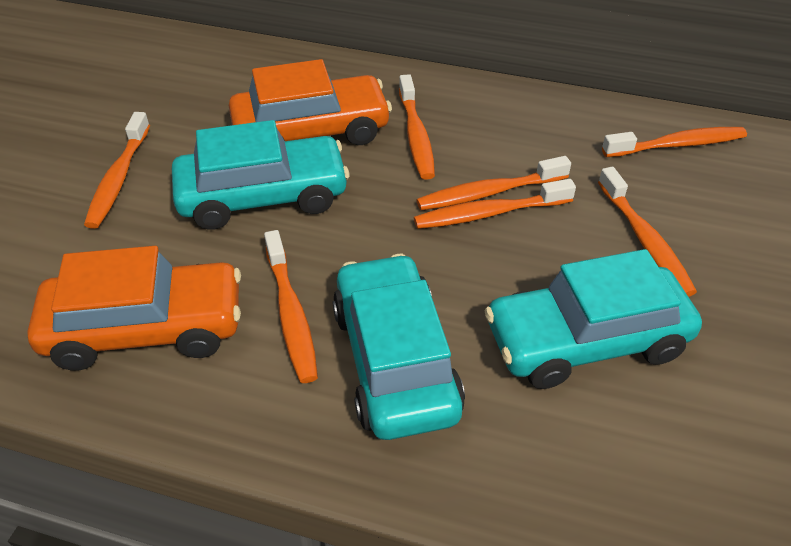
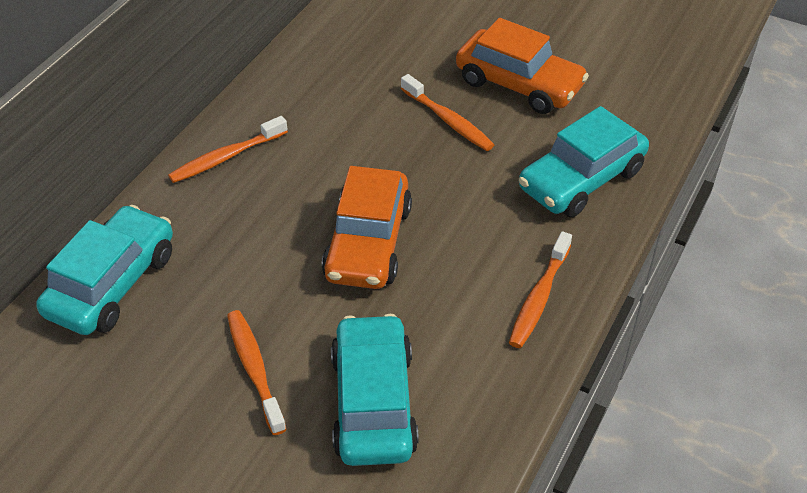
orange toothbrush: [84,112,150,229] [264,230,318,383] [399,74,435,180] [414,179,576,229] [417,156,571,210] [598,167,697,297] [602,127,747,157] = 7 -> [168,116,288,183] [227,310,287,435] [401,74,494,151] [509,231,572,348] = 4

